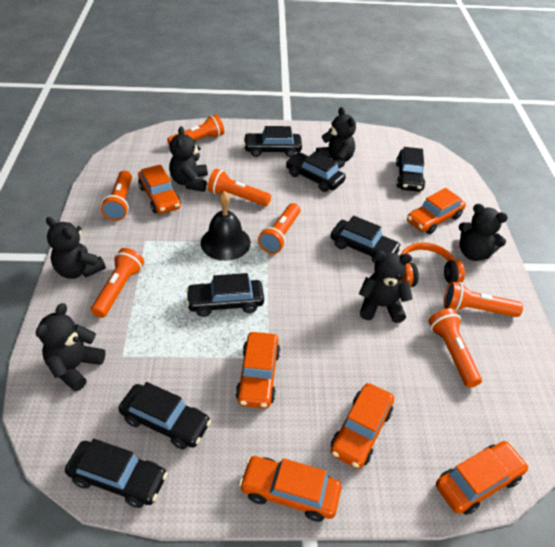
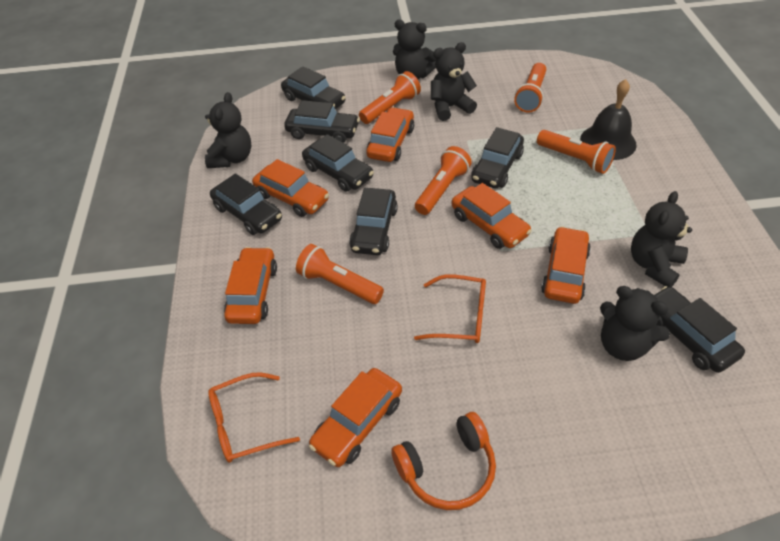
black teddy bear: [36,303,105,392] [46,217,106,279] [169,126,208,192] [316,107,356,168] [359,251,412,323] [459,204,508,261] = 6 -> [205,92,251,168] [393,19,436,79] [431,42,477,121] [600,286,670,361] [631,191,692,287] = 5
orange flashlight: [91,248,144,318] [101,171,132,221] [167,114,224,146] [208,169,271,206] [258,203,300,254] [429,308,482,388] [444,281,523,317] = 7 -> [296,244,384,304] [359,71,421,124] [415,146,472,215] [514,63,546,113] [537,130,616,174] = 5
orange glasses: none = 0 -> [208,372,300,463] [414,274,486,343] = 2

